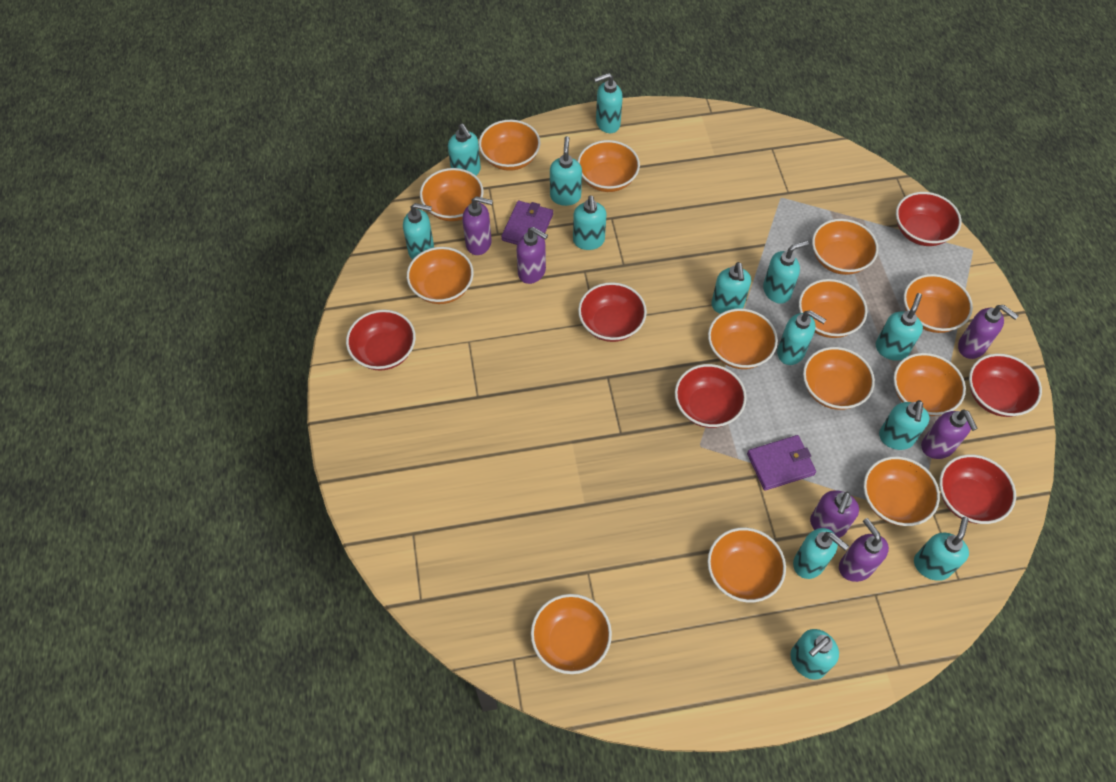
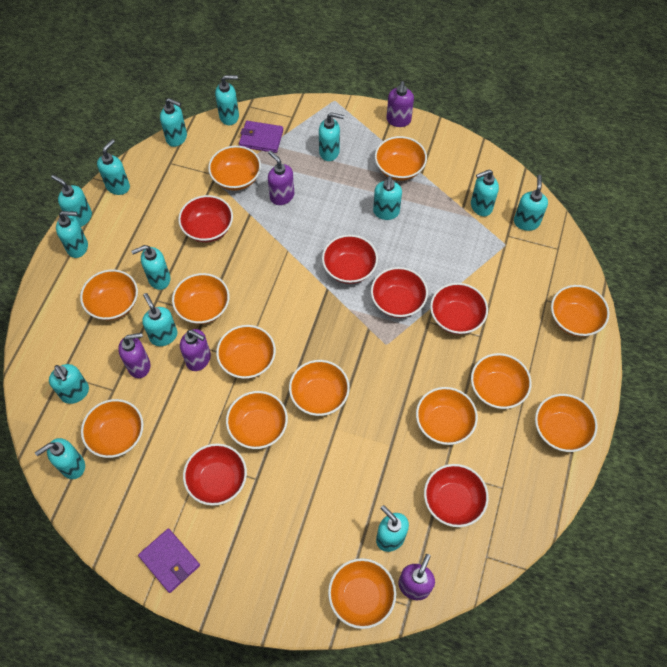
purple soap dispenser: [462,196,493,255] [516,227,548,284] [810,490,859,538] [839,518,889,582] [921,410,978,459] [958,305,1019,359] = 6 -> [118,333,150,378] [180,329,211,371] [268,150,294,205] [387,81,414,127] [398,554,435,600] = 5
turquoise soap dispenser: [403,203,434,259] [448,124,481,176] [550,136,582,206] [573,195,607,250] [594,73,623,133] [711,262,751,314] [763,241,809,304] [777,310,826,365] [790,629,839,680] [793,528,849,579] [876,293,923,361] [879,400,930,450] [914,517,969,581] = 13 -> [35,438,85,479] [49,364,89,404] [51,175,92,227] [56,211,88,258] [97,139,130,195] [131,245,170,290] [142,293,178,346] [160,98,187,147] [215,75,239,125] [319,112,344,161] [373,176,402,220] [376,505,409,552] [471,170,499,216] [514,175,548,231] = 14

